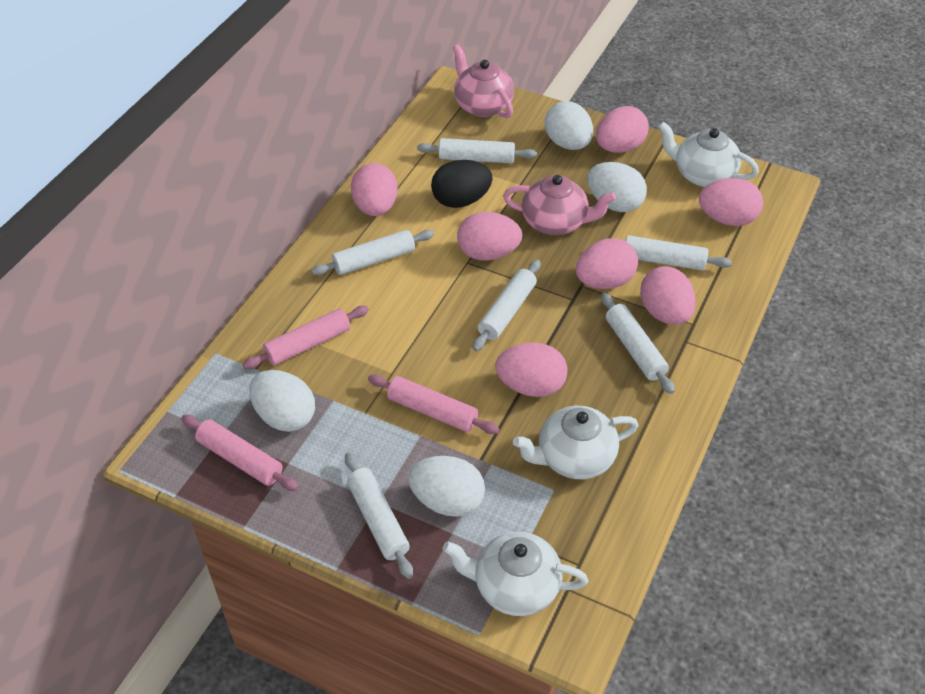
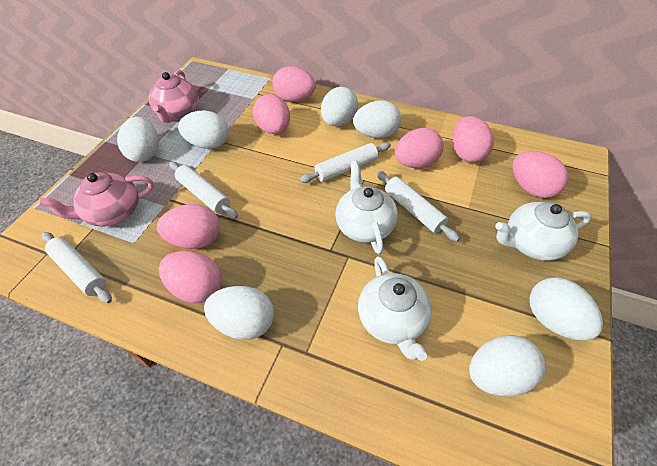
black egg: [431,160,493,208] = 1 -> none = 0
pink rolling pin: [181,415,299,491] [243,306,369,369] [368,374,499,434] = 3 -> none = 0
white egg: [249,370,315,432] [408,456,485,517] [545,101,593,150] [587,162,647,212] = 4 -> [117,117,159,162] [178,110,229,149] [204,286,274,340] [321,87,358,126] [353,100,401,138] [469,335,545,397] [529,277,603,341] = 7
white rolling pin: [311,230,434,275] [345,452,413,579] [417,138,537,163] [473,259,541,351] [601,293,675,394] [606,235,732,271] = 6 -> [42,232,112,303] [169,162,238,219] [300,142,391,183] [376,171,460,242] = 4

